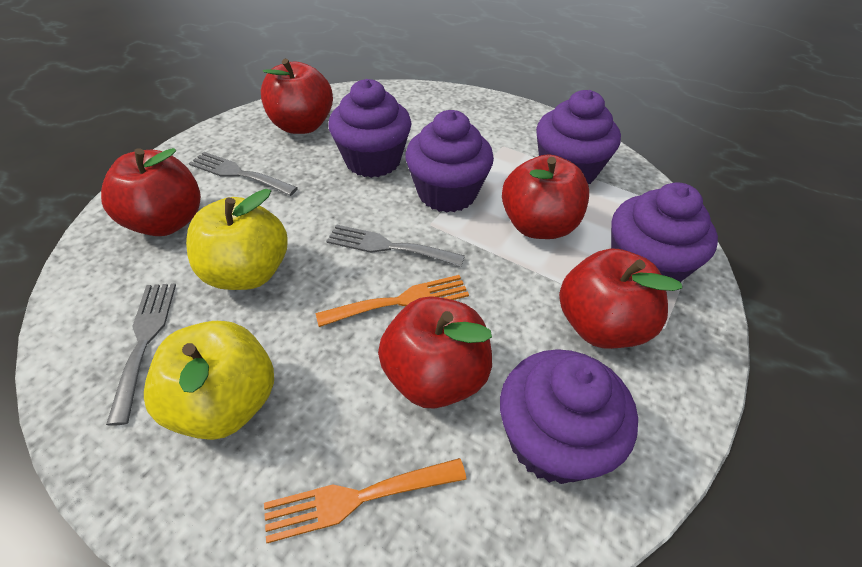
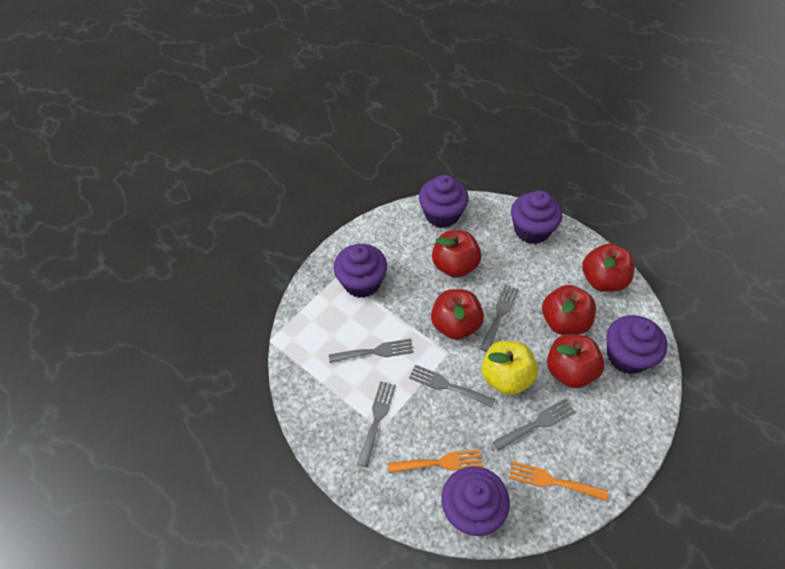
grey fork: [106,283,176,426] [189,152,298,196] [327,224,465,267] = 3 -> [329,338,414,363] [357,381,396,467] [409,365,495,408] [480,284,519,352] [493,398,575,451] = 5
yellow apple: [144,321,274,440] [186,189,287,290] = 2 -> [482,341,538,395] = 1

